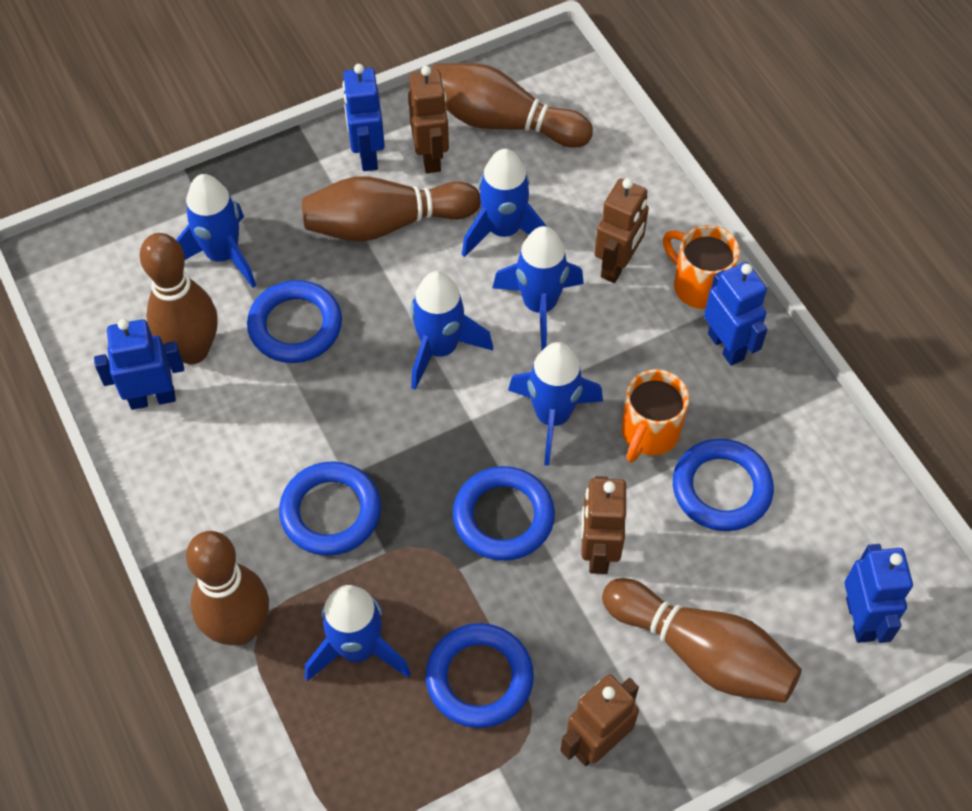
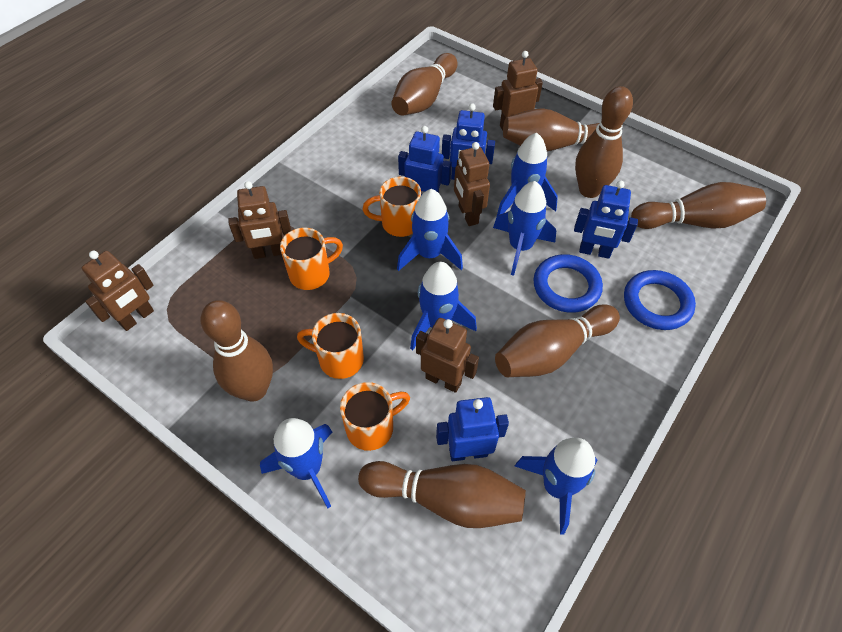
blue ring: [247,280,342,363] [279,461,381,556] [426,623,534,728] [453,466,555,561] [673,439,774,531] = 5 -> [533,254,603,313] [624,270,696,330] = 2
brown bowling pin: [140,233,218,364] [186,531,269,645] [302,176,481,242] [432,63,593,148] [602,578,802,703] = 5 -> [200,300,273,402] [358,461,526,528] [391,53,457,116] [495,304,620,377] [503,108,599,151] [575,86,633,198] [631,182,766,229] = 7
brown robot: [408,66,449,173] [560,674,639,766] [581,476,626,574] [594,178,649,283] = 4 -> [82,251,154,331] [228,181,291,259] [416,318,479,393] [454,142,490,226] [493,51,543,130] = 5
orange mug: [622,369,689,462] [663,225,740,309] = 2 -> [280,228,343,290] [297,313,364,379] [340,382,410,451] [363,177,421,237] = 4

